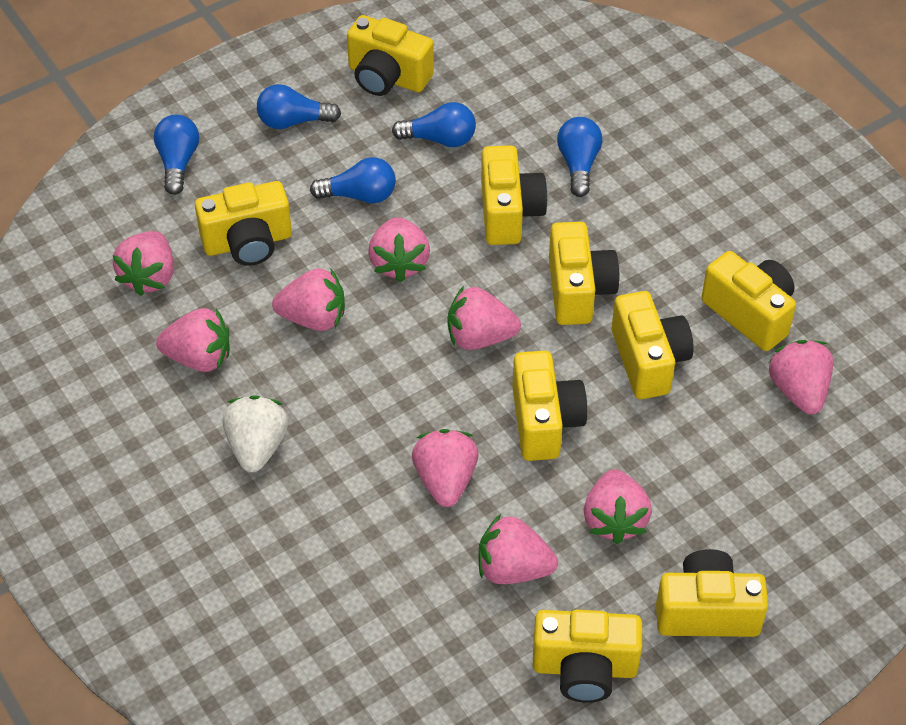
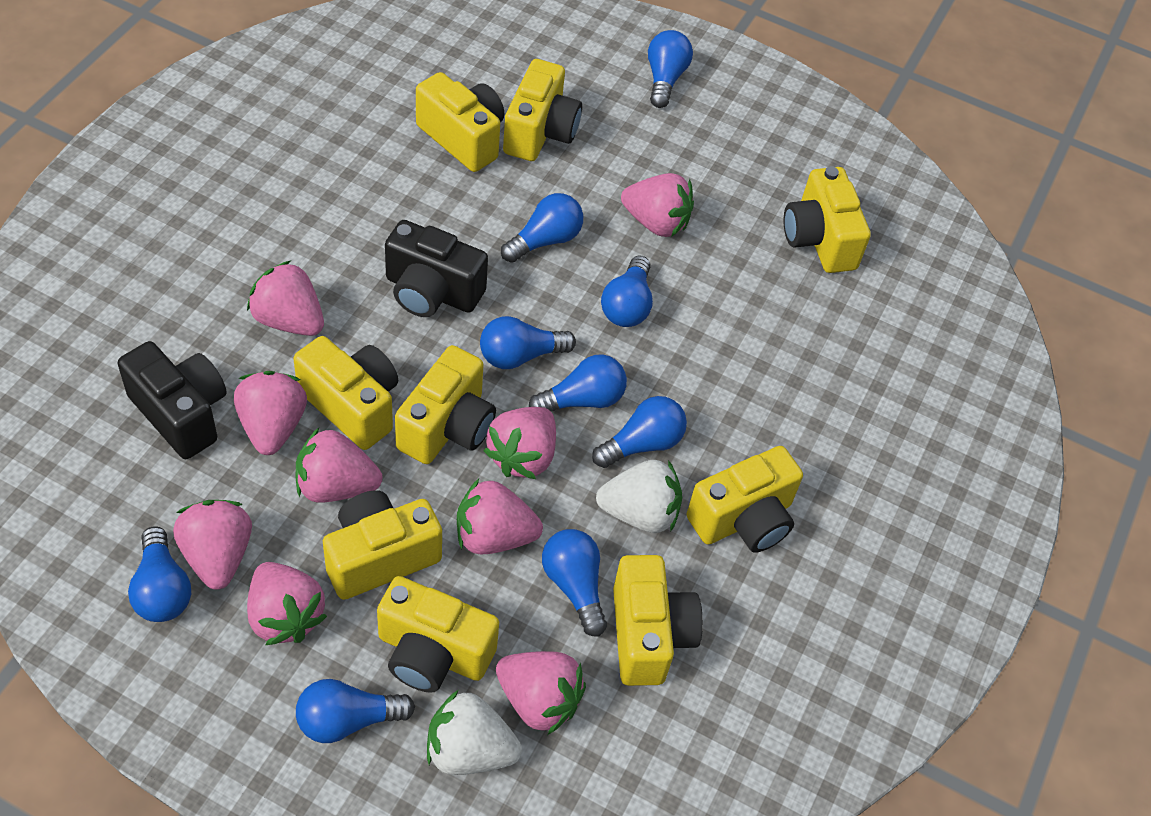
black camera: none = 0 -> [117,341,227,459] [385,220,488,317] = 2
blue light bulb: [154,115,199,195] [257,84,341,129] [310,157,396,204] [392,102,476,147] [557,117,602,197] = 5 -> [128,526,191,622] [296,679,415,743] [480,316,576,369] [501,193,583,263] [529,354,627,411] [542,529,607,637] [592,396,687,468] [601,256,653,327] [648,30,693,108] = 9
white strawberry: [222,395,288,472] = 1 -> [427,690,522,775] [596,460,682,533] = 2

